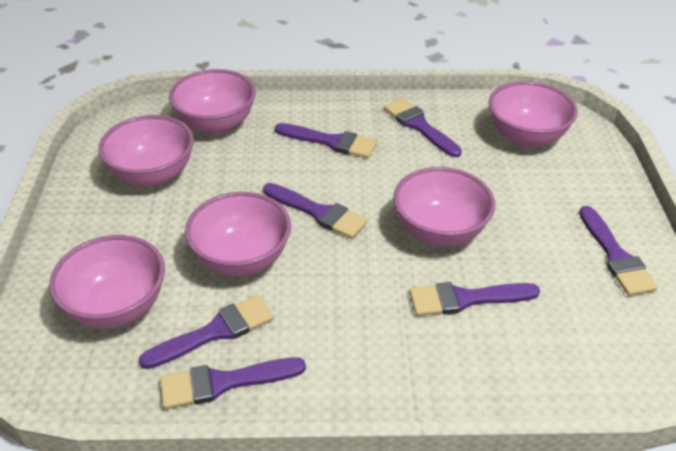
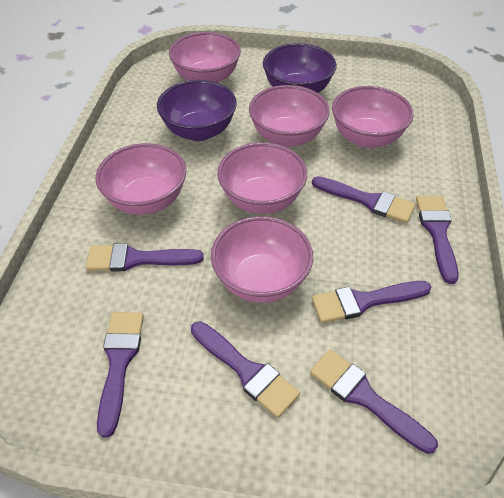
purple bowl: none = 0 -> [157,80,237,141] [263,43,337,93] = 2

